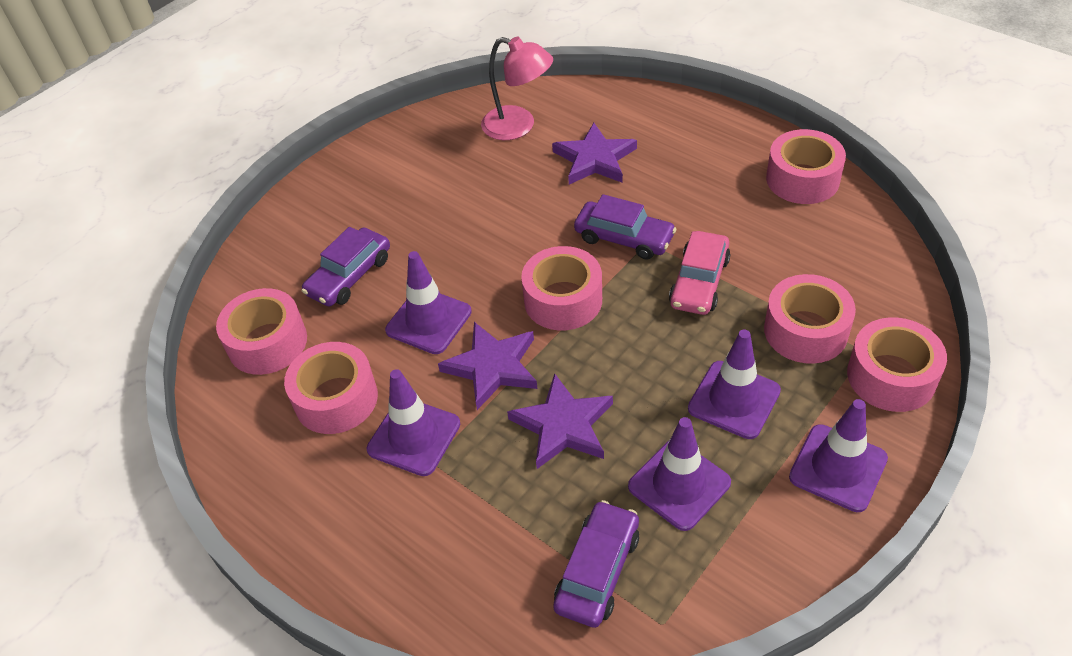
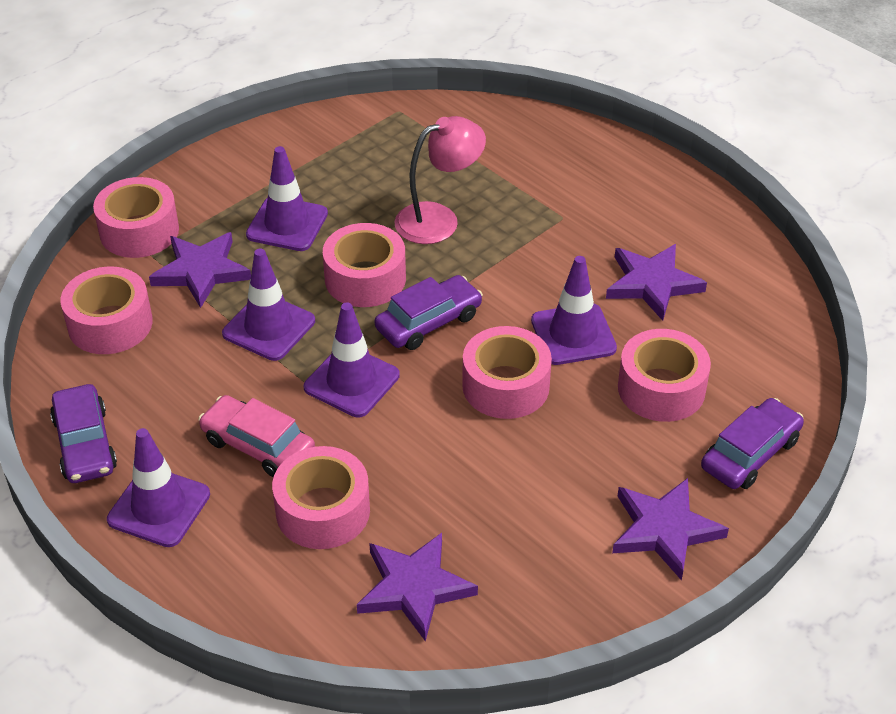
purple star: [438,322,537,410] [507,373,613,469] [552,123,637,184] = 3 -> [149,232,251,308] [357,533,478,642] [606,244,707,321] [612,478,729,581] = 4

